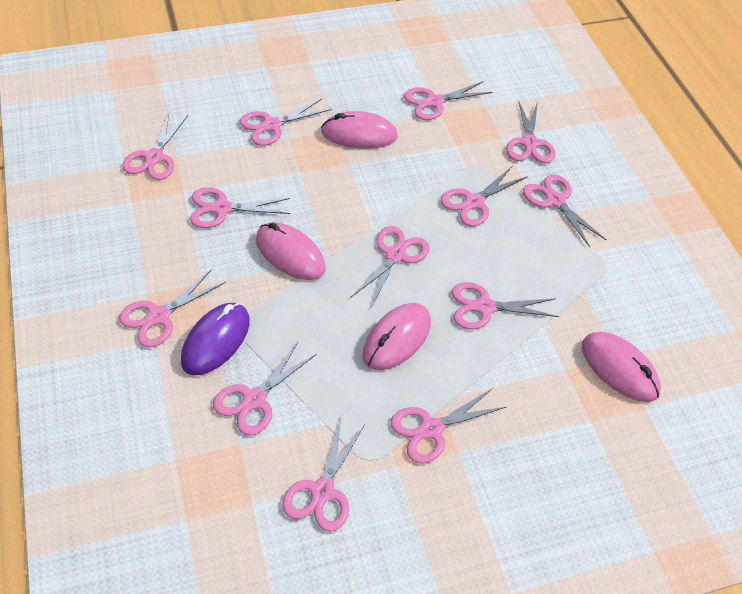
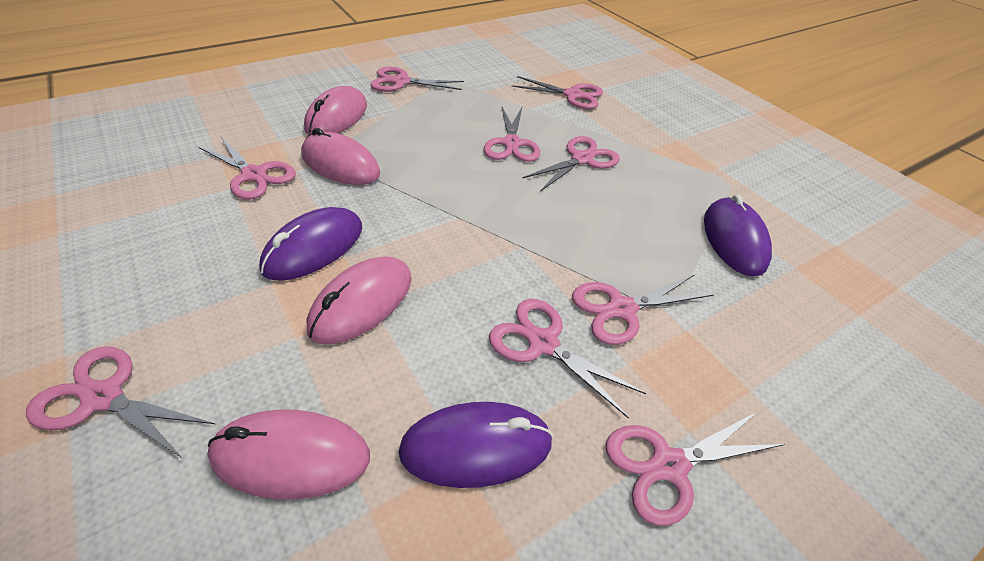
pink scissors: [119,269,226,347] [122,114,188,180] [190,187,290,228] [213,342,317,435] [240,99,331,146] [282,418,365,532] [351,226,430,308] [391,388,506,464] [404,81,492,120] [441,166,528,226] [452,282,559,329] [506,100,555,163] [523,174,607,247] = 13 -> [26,346,215,459] [199,137,296,199] [370,66,464,92] [484,107,540,162] [489,299,646,418] [512,76,603,109] [523,136,620,191] [572,275,713,345] [606,412,785,526] = 9
purple mouse: [181,303,250,375] = 1 -> [259,207,362,281] [398,402,553,488] [704,195,772,276] = 3

